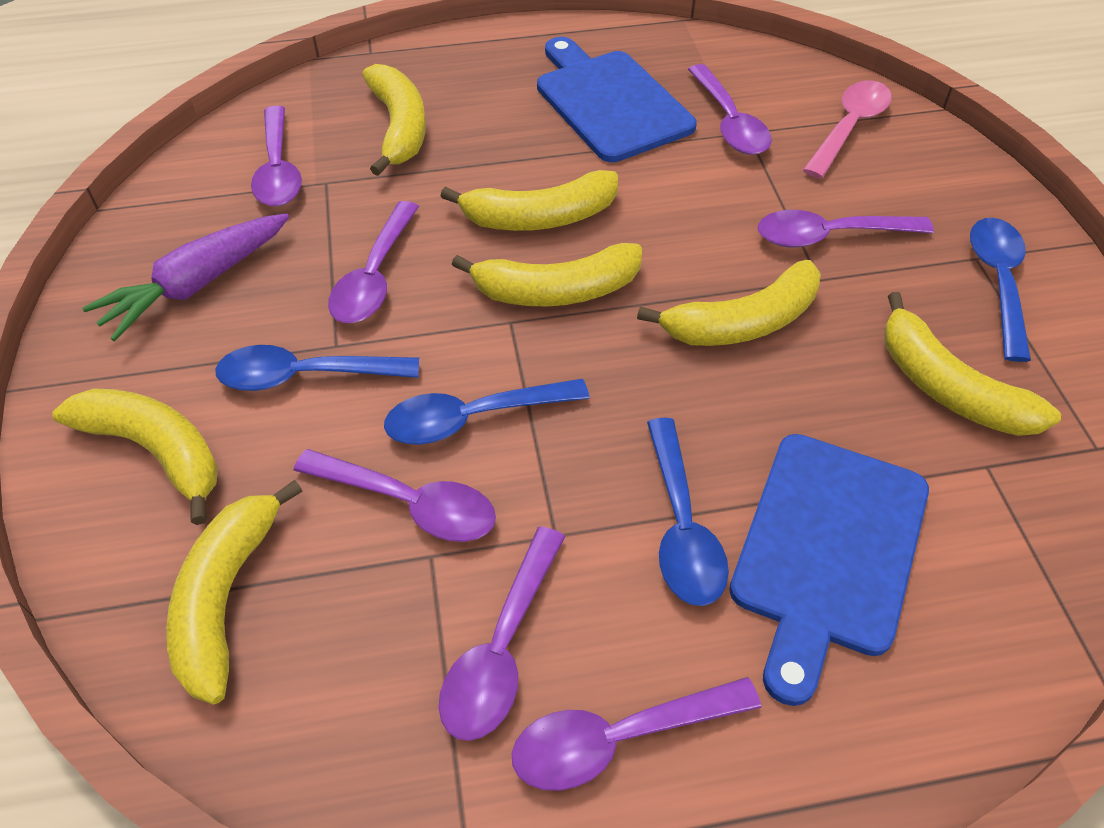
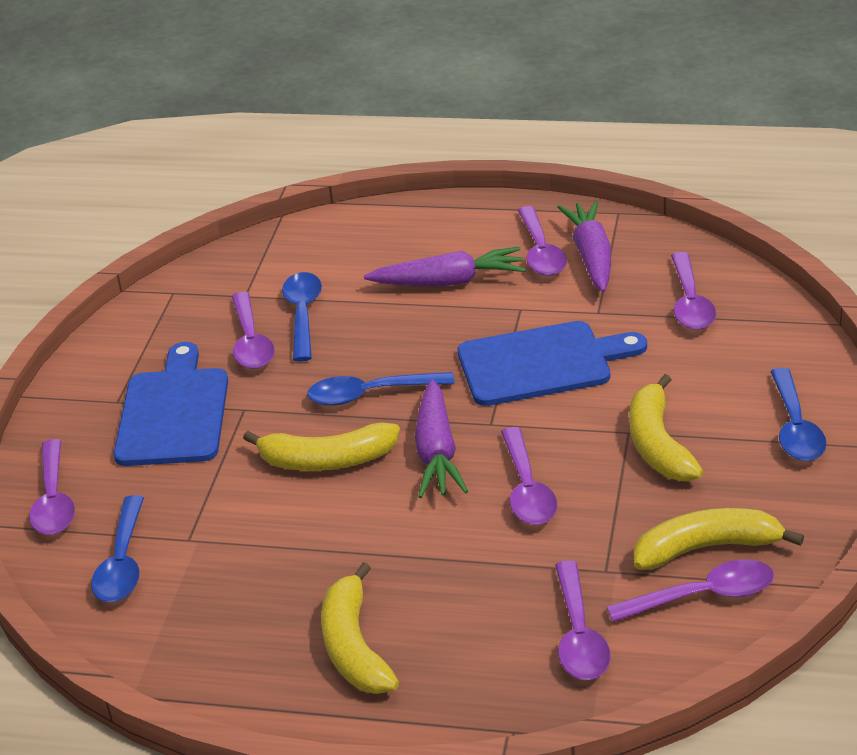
pink spoon: [803,80,892,179] = 1 -> none = 0
purple carrot: [82,213,289,341] = 1 -> [364,247,526,286] [415,379,468,498] [557,200,611,292] = 3
yellow banana: [52,388,218,525] [166,480,302,705] [362,64,426,176] [441,170,618,231] [452,243,642,306] [637,260,821,346] [884,292,1061,436] = 7 -> [243,422,400,471] [321,562,399,694] [630,374,703,481] [634,508,804,570] = 4

